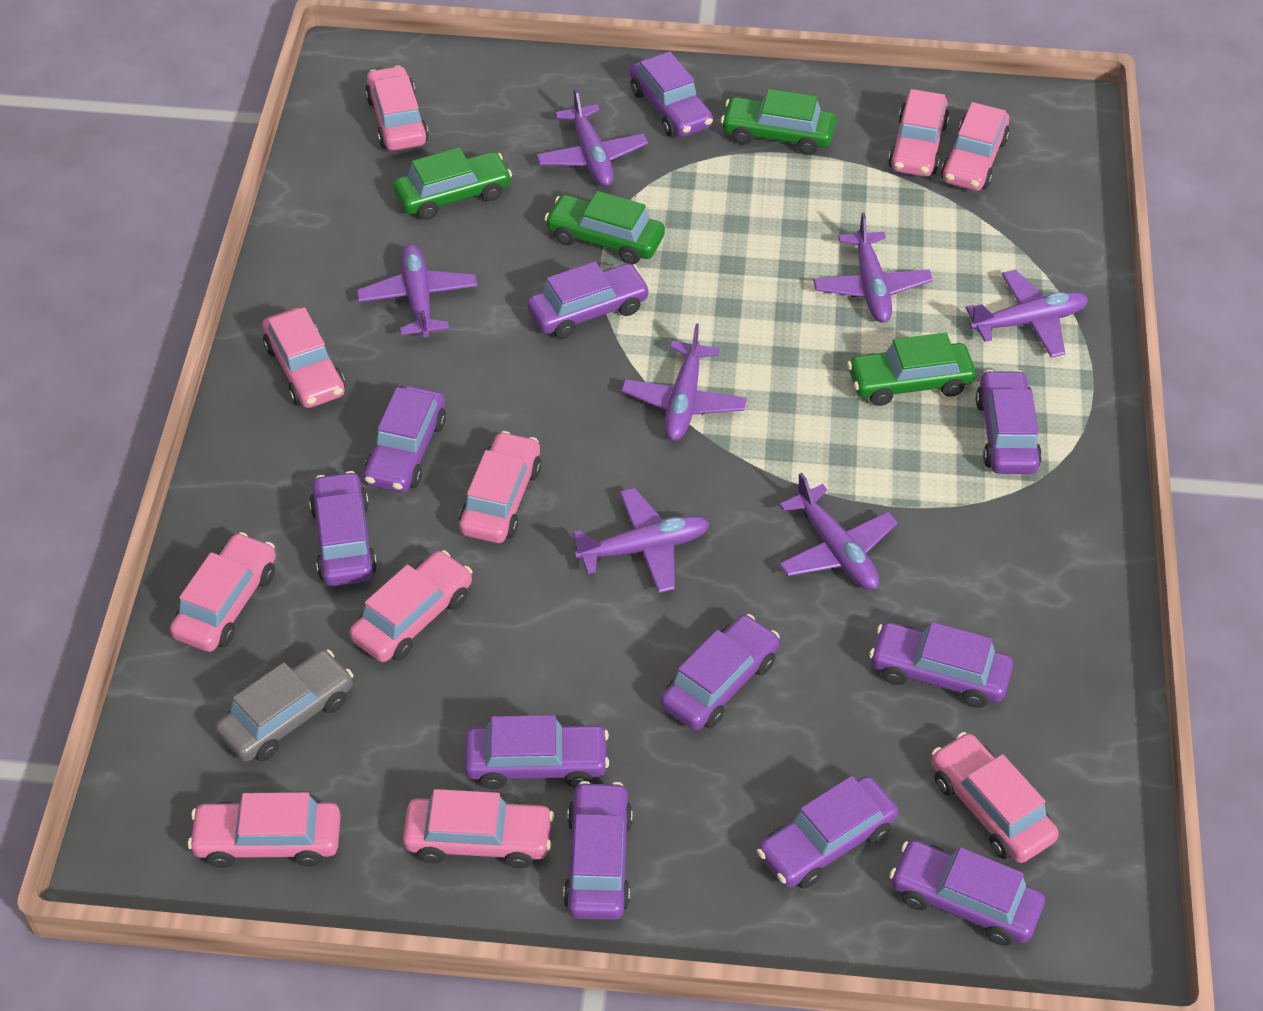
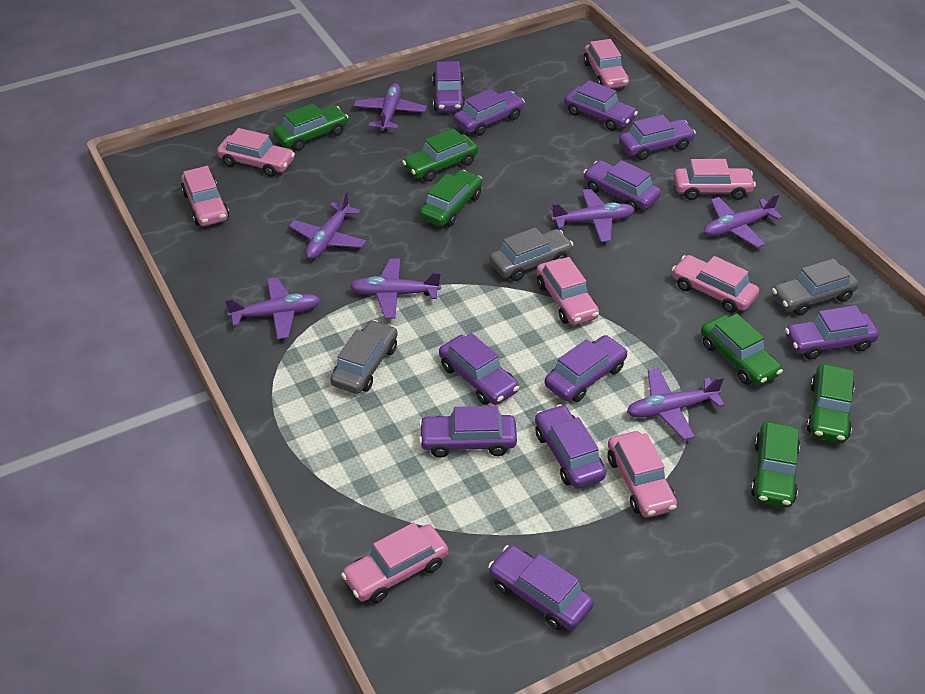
green car: [393,148,512,220] [544,191,665,264] [721,89,836,155] [847,333,976,406] = 4 -> [273,103,349,151] [402,128,478,182] [420,170,482,227] [701,313,783,386] [751,422,800,507] [806,364,855,443] = 6
grey car: [215,650,353,762] = 1 -> [330,320,398,394] [490,227,573,281] [772,258,859,316] = 3
pink car: [170,532,276,652] [188,792,341,868] [262,307,345,408] [349,550,472,662] [365,66,429,151] [403,789,554,868] [459,431,541,543] [888,89,949,177] [931,732,1059,863] [941,102,1010,191] = 10 -> [181,166,229,226] [217,128,295,177] [341,522,448,603] [537,257,599,325] [583,39,629,89] [608,431,677,518] [672,255,759,313] [674,159,756,200] = 8

